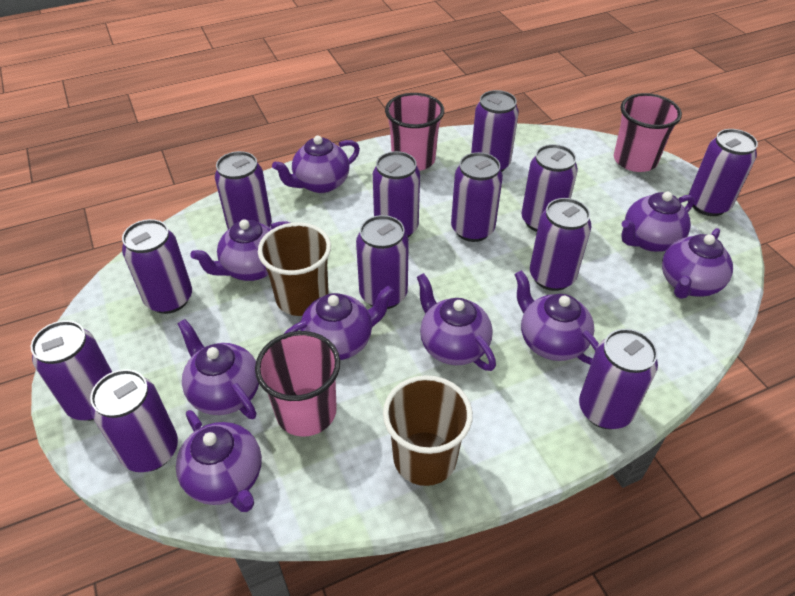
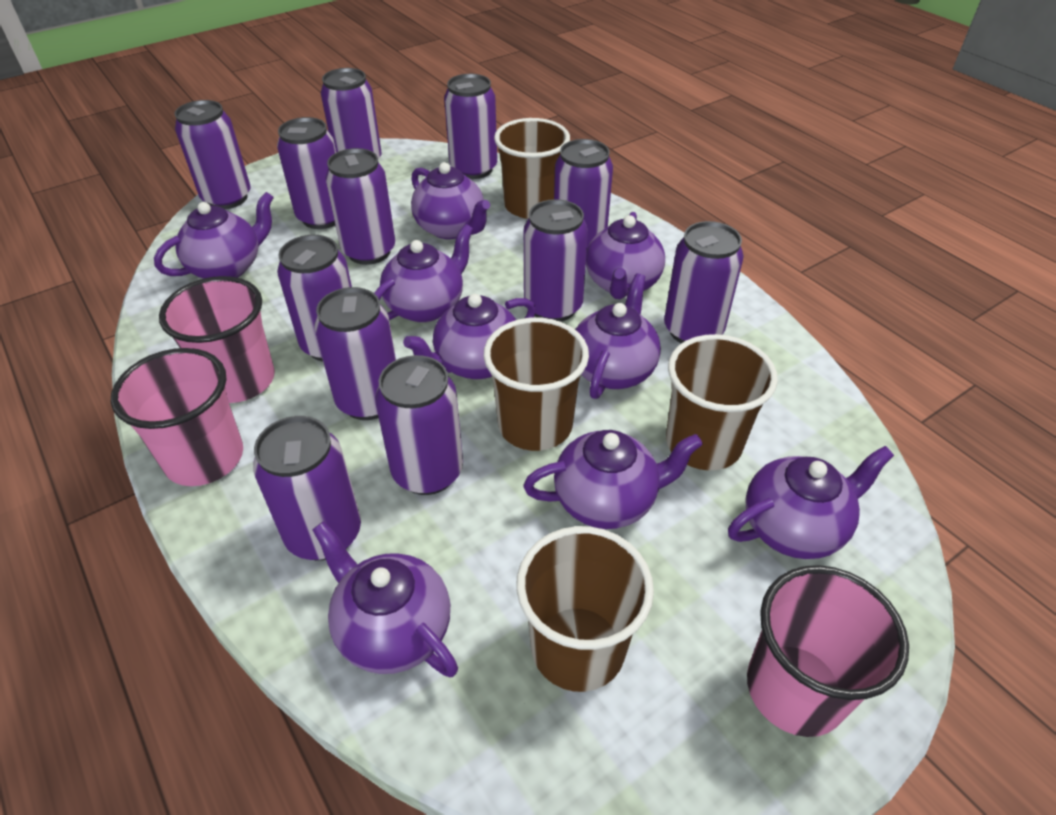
brown cup: [258,222,331,316] [383,375,473,486] = 2 -> [484,317,589,451] [494,118,570,219] [516,526,654,692] [666,334,778,471] = 4

